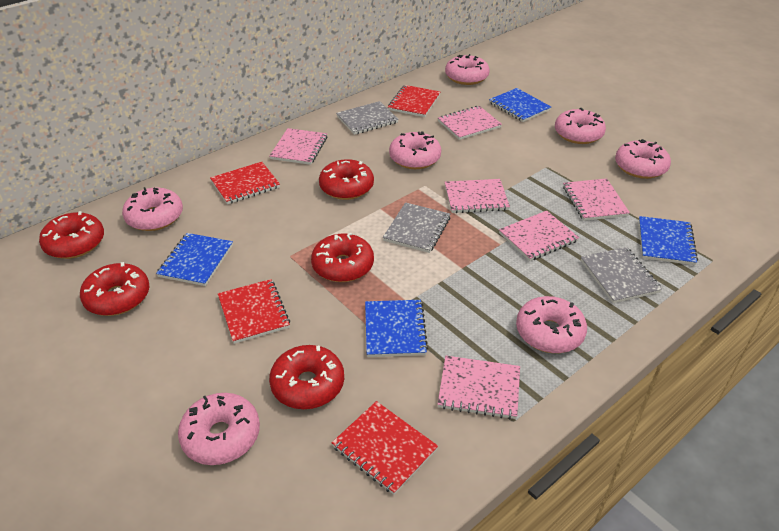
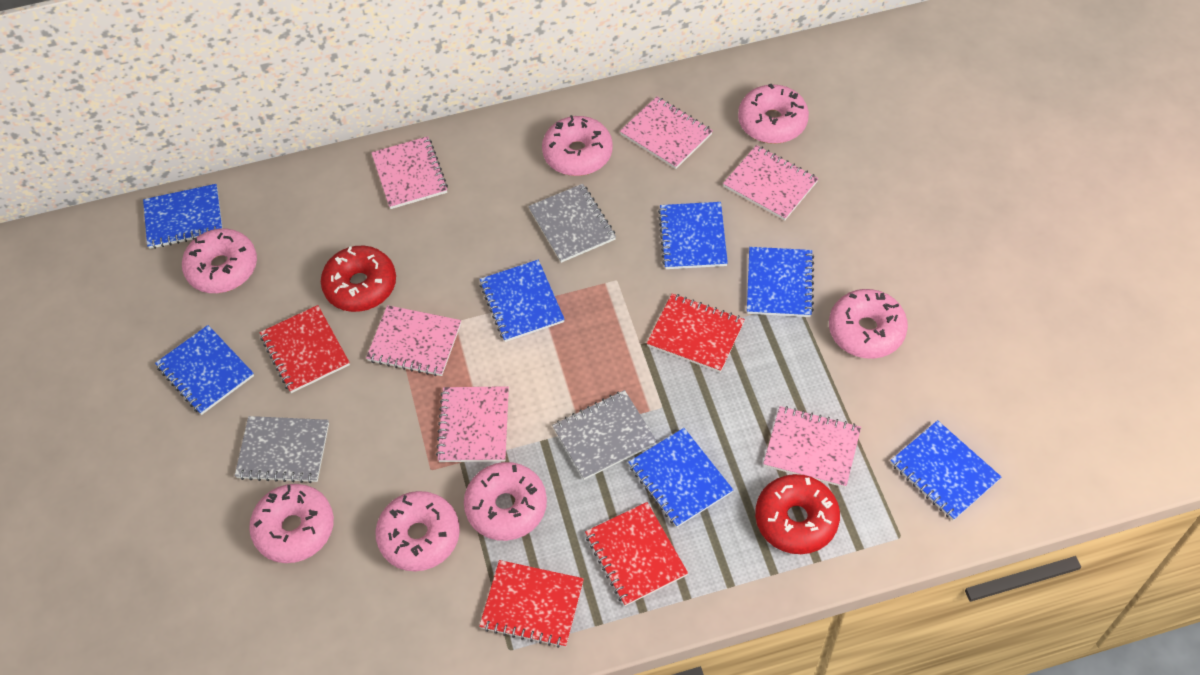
blue notebook: [156,233,233,286] [365,300,428,357] [489,88,551,122] [639,216,698,265] = 4 -> [143,184,223,249] [155,325,254,415] [480,260,565,342] [628,428,733,527] [658,202,728,269] [747,247,814,317] [890,420,1001,520] = 7
red donut: [39,211,104,259] [80,262,149,316] [269,345,344,409] [311,233,374,282] [319,159,374,200] = 5 -> [321,246,396,312] [755,474,840,554] = 2

